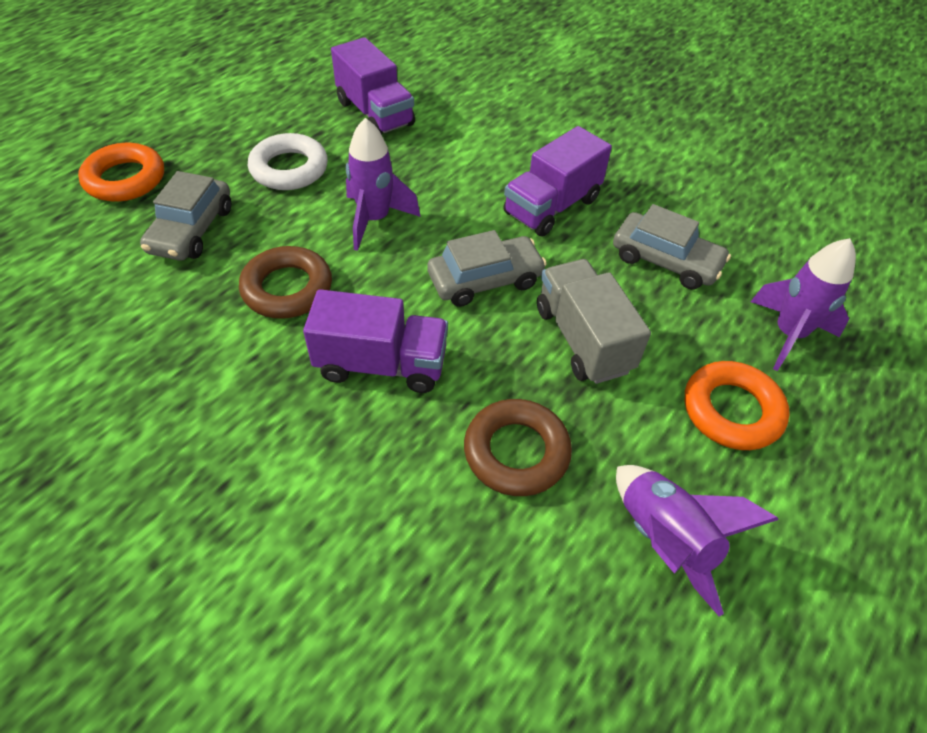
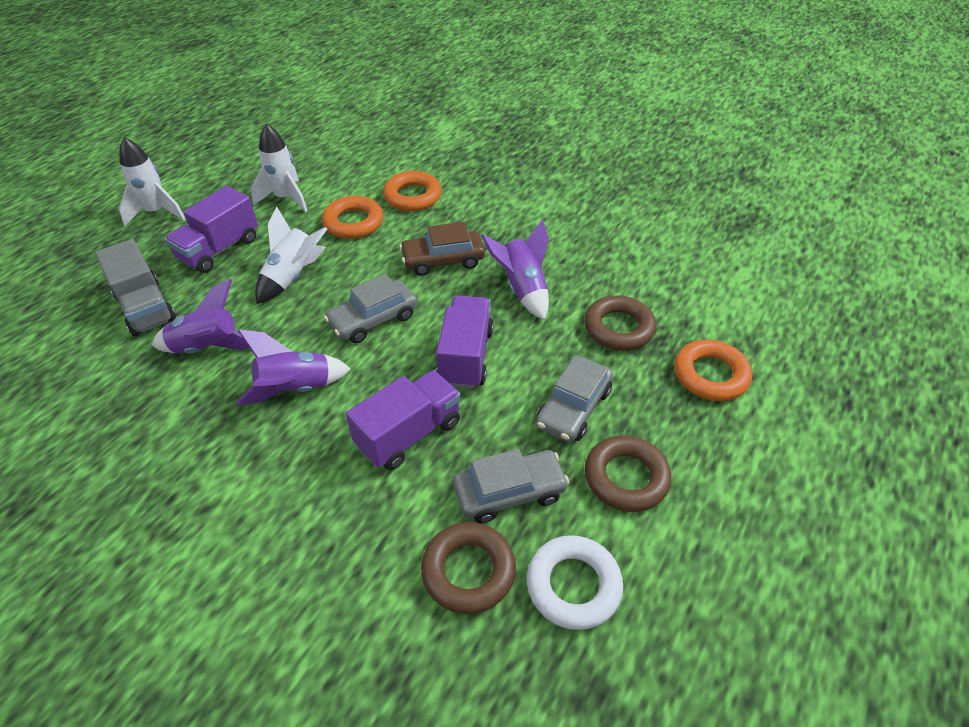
brown car: none = 0 -> [399,222,485,276] = 1
brown ring: [239,246,332,319] [464,399,572,496] = 2 -> [421,522,516,614] [584,295,656,351] [585,435,671,512] = 3
orange ring: [78,143,164,202] [685,361,790,450] = 2 -> [322,196,383,239] [383,171,442,211] [674,340,752,401] = 3
white rocket: none = 0 -> [119,137,185,226] [251,123,308,212] [255,207,327,304] = 3

